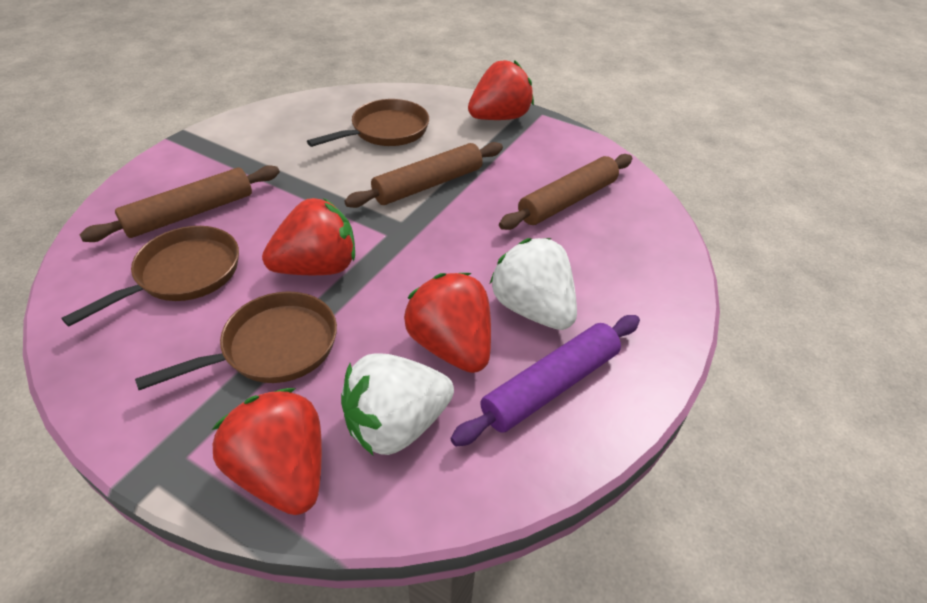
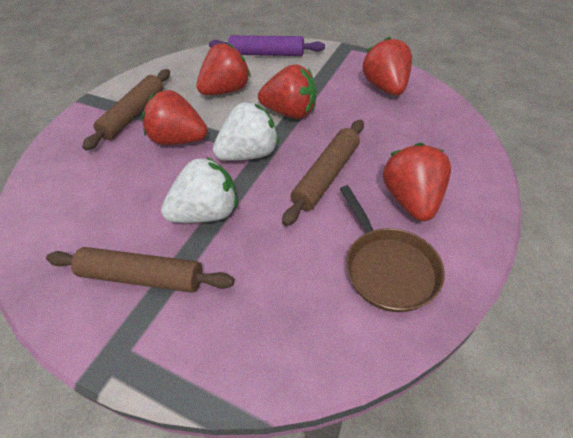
brown pan: [62,226,239,326] [135,292,337,390] [307,99,429,147] = 3 -> [340,185,445,312] = 1
red strawberry: [212,388,322,515] [262,198,355,275] [404,273,491,373] [468,60,534,120] = 4 -> [142,90,208,145] [196,42,251,95] [258,64,316,119] [363,37,412,96] [383,143,451,221] = 5

